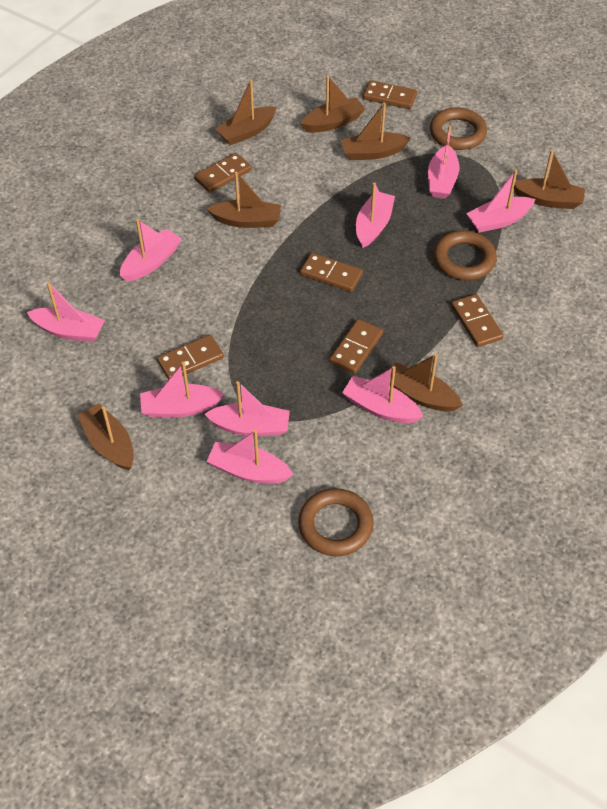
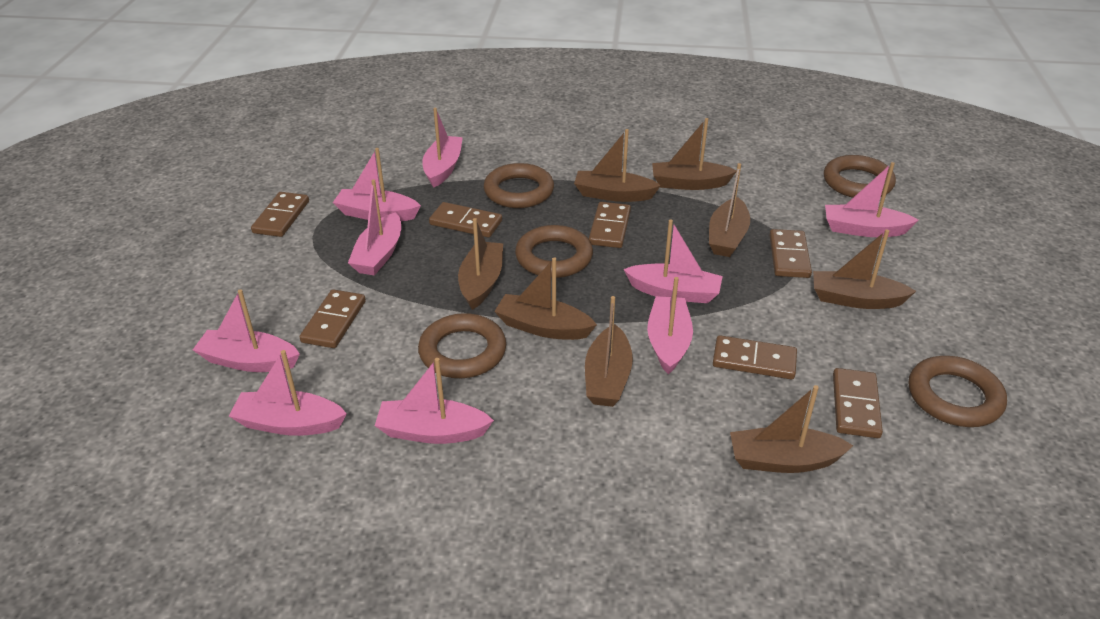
brown boat: [78,403,134,470] [207,172,281,228] [215,80,277,145] [301,75,366,133] [341,102,411,160] [390,354,463,412] [514,150,585,209] = 7 -> [458,218,503,310] [494,257,597,340] [574,129,661,202] [585,296,633,407] [652,118,737,190] [709,163,750,257] [730,385,854,473] [813,229,916,309] = 8
brown domino: [157,335,224,380] [194,153,252,193] [300,253,363,292] [329,319,383,374] [363,80,417,109] [451,294,504,347] = 6 -> [251,192,309,237] [300,289,366,348] [429,202,502,237] [589,202,631,248] [713,335,797,379] [770,229,812,278] [833,368,883,438] = 7
brown ring: [298,488,374,556] [430,107,487,150] [434,231,497,280] = 3 -> [418,313,506,378] [484,163,554,208] [515,225,593,278] [824,155,896,198] [909,356,1007,427] = 5

